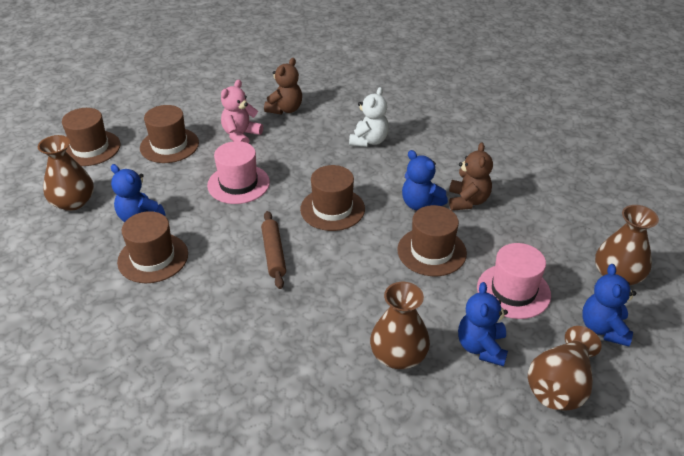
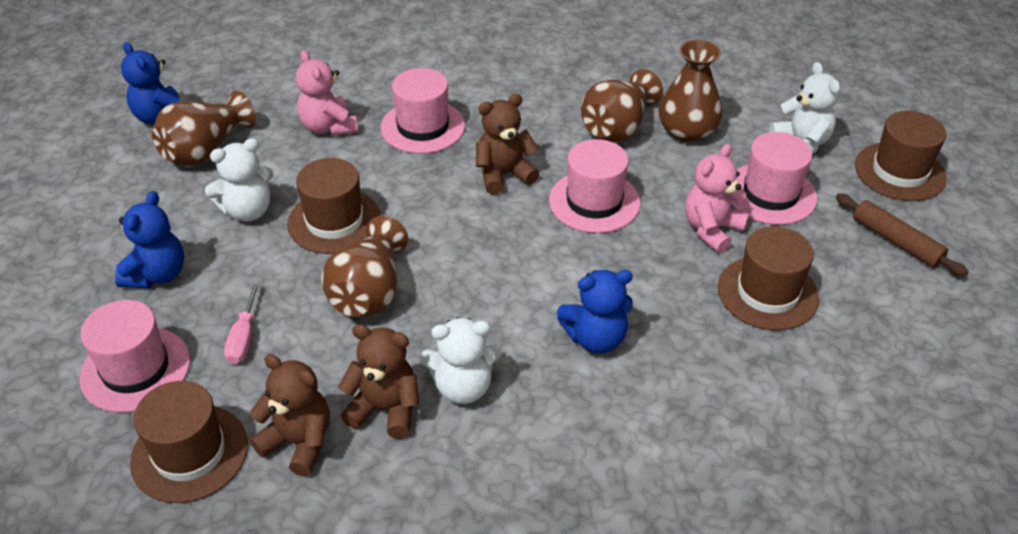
blue teddy bear: [111,164,166,222] [402,150,448,211] [458,282,508,366] [582,264,636,347] = 4 -> [115,191,184,288] [121,42,179,125] [557,270,633,354] = 3
brown hat: [62,108,120,166] [117,211,188,283] [140,105,199,163] [300,165,365,231] [397,205,467,276] = 5 -> [130,381,248,503] [287,158,381,254] [718,227,819,330] [855,111,947,201] = 4
brown teddy bear: [264,58,302,115] [449,142,493,211] = 2 -> [250,354,330,477] [338,324,419,439] [476,94,539,195] = 3
pink hat: [207,141,270,204] [477,243,551,319] = 2 -> [79,300,190,413] [381,68,465,154] [549,139,640,233] [731,132,817,225] = 4
pink screwdriver: none = 0 -> [224,281,260,364] = 1
pink teddy bear: [221,80,263,144] = 1 -> [296,50,358,136] [685,144,749,253] = 2
white teddy bear: [349,87,389,147] = 1 -> [205,138,273,222] [420,317,502,404] [769,62,840,154] = 3

